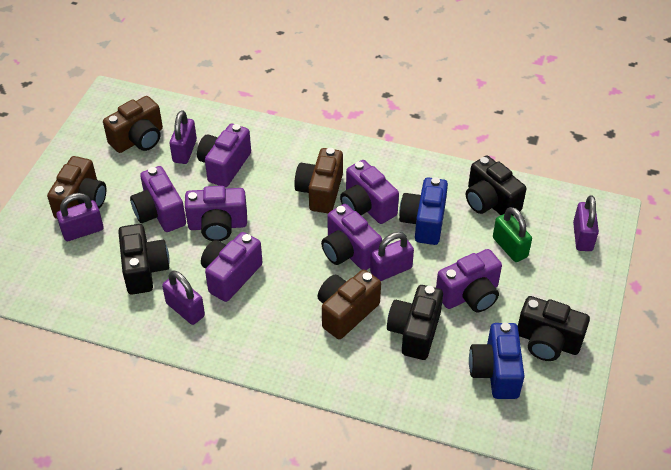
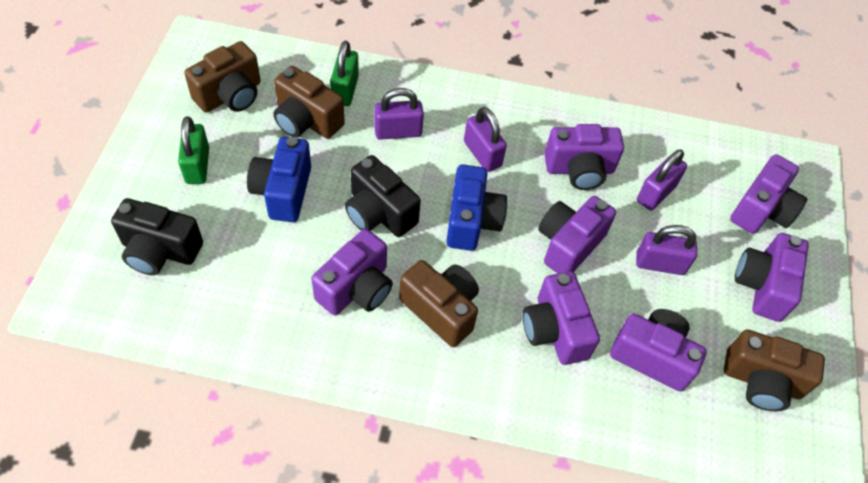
black camera: [118,224,170,295] [387,285,443,360] [466,155,526,216] [518,296,590,361] = 4 -> [111,198,203,275] [345,155,421,237] = 2
green padlock: [493,207,532,262] = 1 -> [178,116,209,184] [330,41,359,106] = 2
purple padlock: [56,193,103,241] [162,271,205,325] [170,110,197,164] [370,232,414,281] [573,195,599,251] = 5 -> [374,88,424,140] [464,107,507,172] [636,225,697,275] [637,149,687,210] = 4

